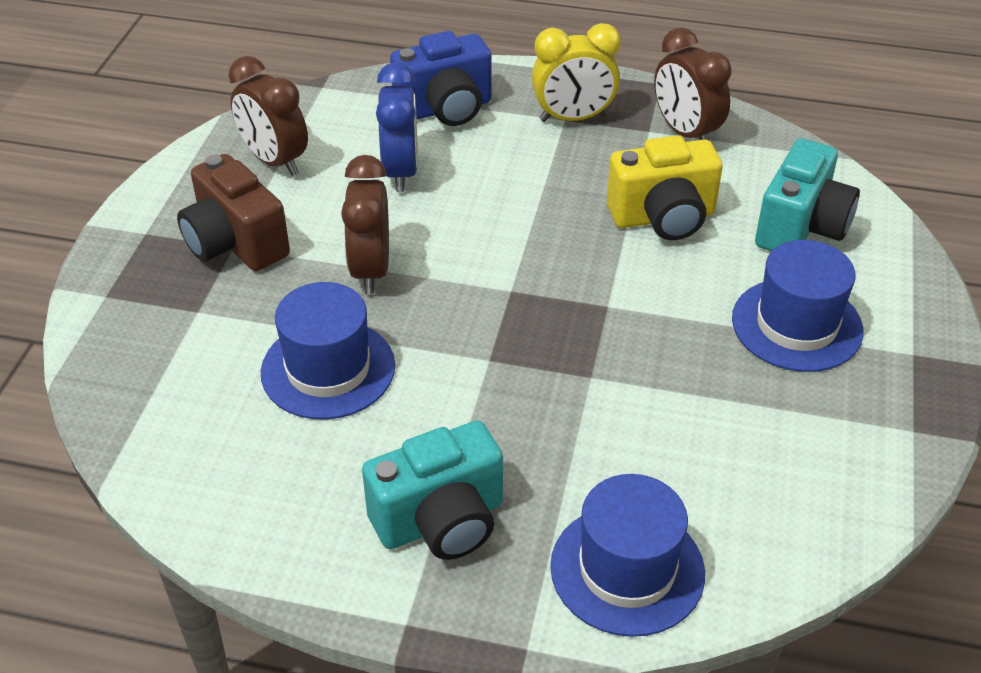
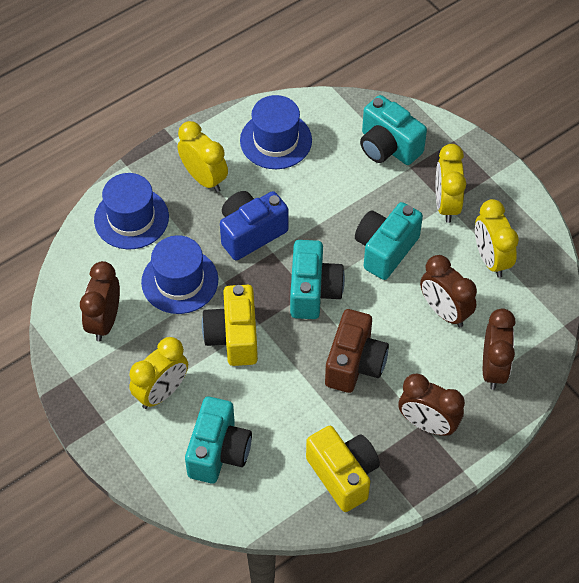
blue clock: [376,62,418,192] = 1 -> none = 0
brown clock: [229,56,308,176] [341,155,389,294] [654,27,732,140] = 3 -> [80,261,120,341] [399,374,465,436] [420,255,477,327] [483,308,516,390] = 4
turquoise camera: [362,420,503,560] [755,138,860,251] = 2 -> [185,397,252,483] [290,240,345,319] [355,202,423,280] [360,95,427,165] = 4
yellow camera: [607,135,723,240] = 1 -> [202,285,258,366] [306,426,380,512] = 2
yellow clock: [532,23,621,122] = 1 -> [129,337,188,409] [178,121,228,192] [436,144,466,223] [475,199,519,278] = 4

